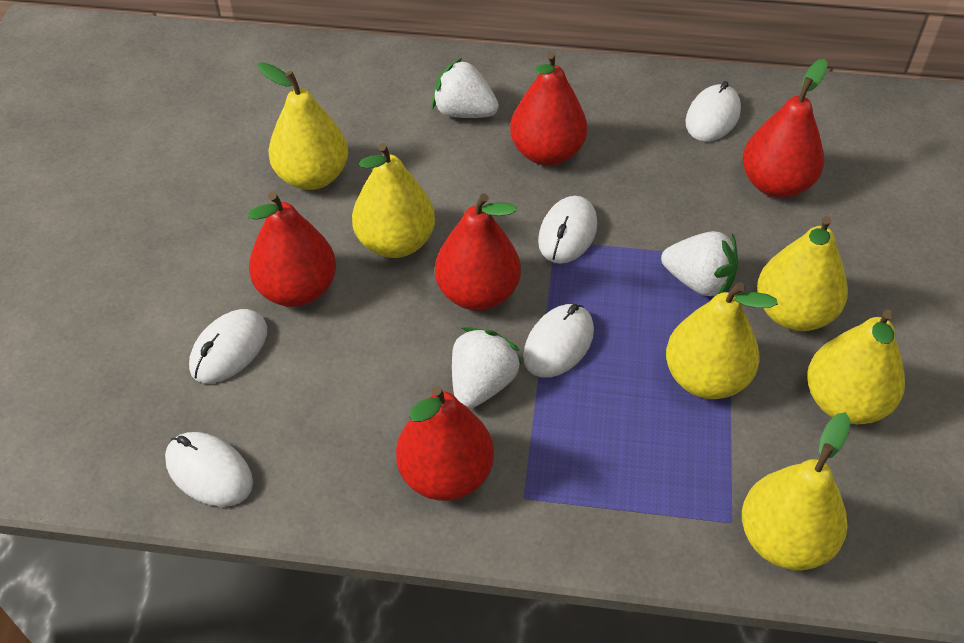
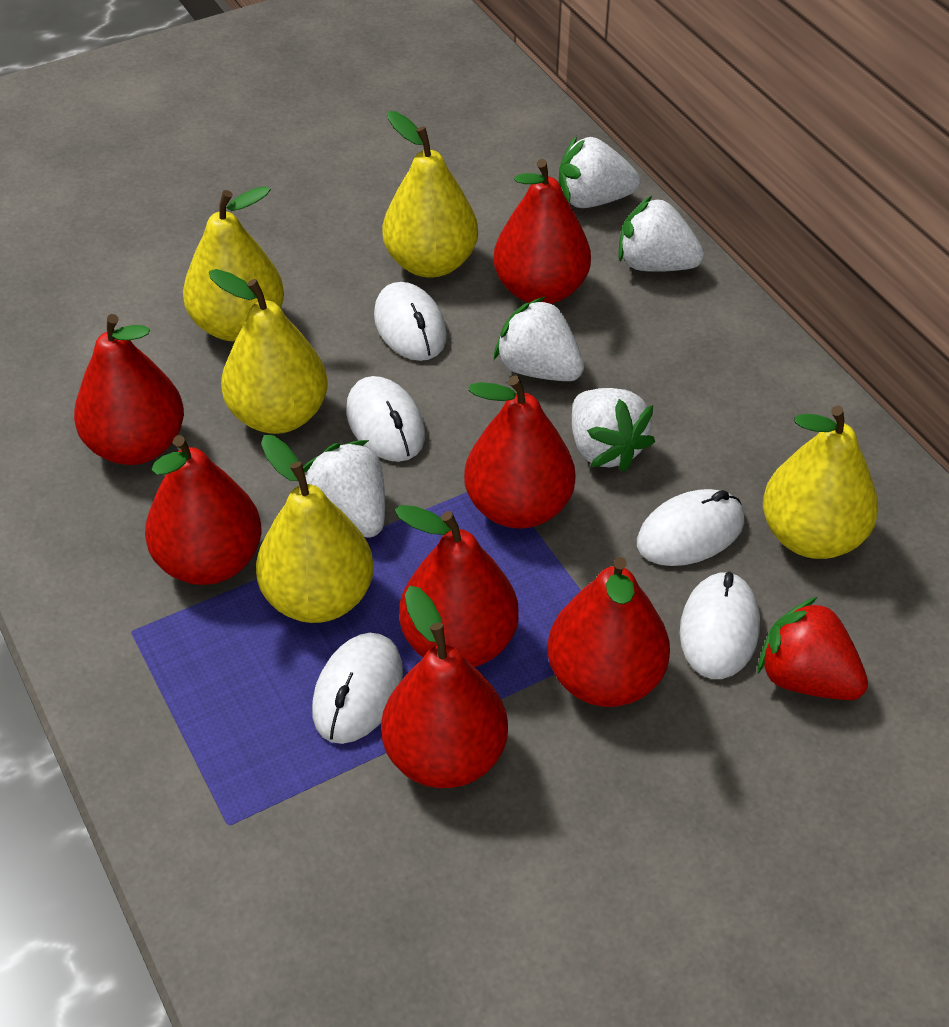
red pear: [247,192,336,307] [396,386,494,501] [435,193,521,310] [510,52,587,166] [742,59,828,198] = 5 -> [74,314,184,465] [145,435,262,585] [381,586,508,788] [395,505,519,667] [464,376,575,529] [494,159,591,304] [548,557,670,707] = 7
red strawberry: none = 0 -> [758,597,868,700] = 1
white strawberry: [432,58,499,118] [452,327,522,409] [661,231,738,296] = 3 -> [303,440,385,538] [494,297,584,381] [559,136,640,208] [572,388,655,472] [618,195,704,272] = 5
yellow pear: [257,62,348,190] [352,143,435,258] [666,282,778,399] [742,412,850,570] [757,216,848,331] [807,310,905,424] = 6 -> [183,186,284,341] [209,269,328,434] [256,435,374,623] [382,111,478,278] [763,406,878,559] = 5

